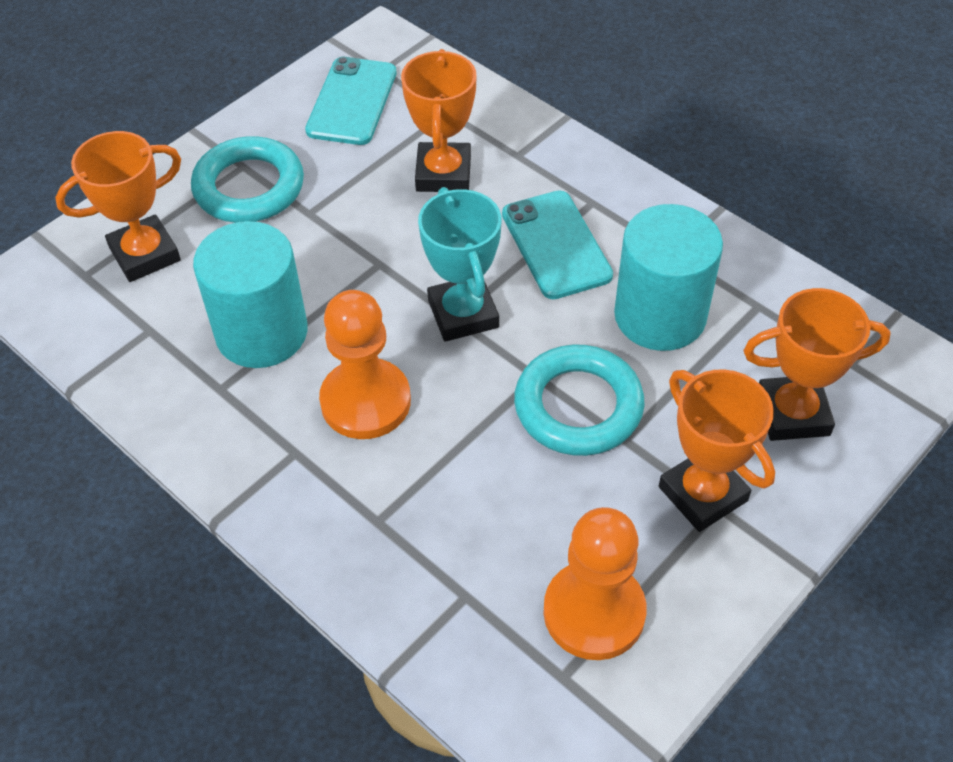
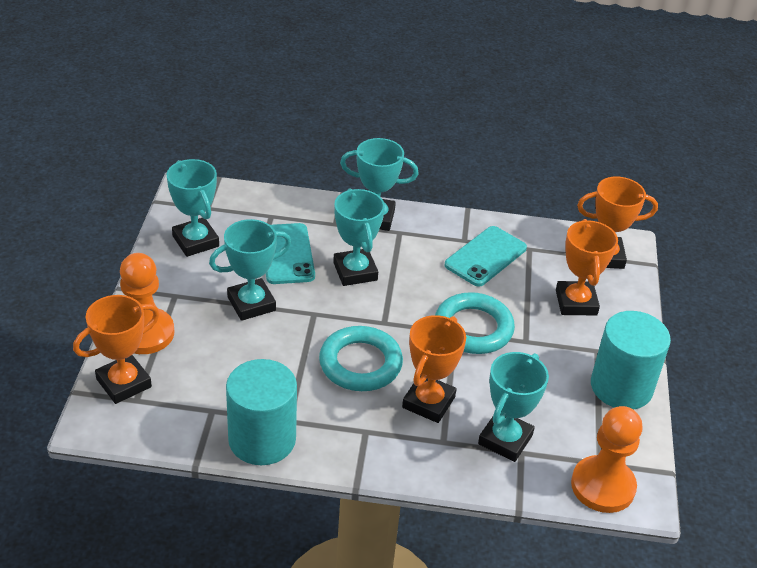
turquoise trophy: [418,187,502,342] = 1 -> [167,159,219,257] [209,219,291,321] [333,188,385,286] [340,138,419,231] [478,352,549,462] = 5

